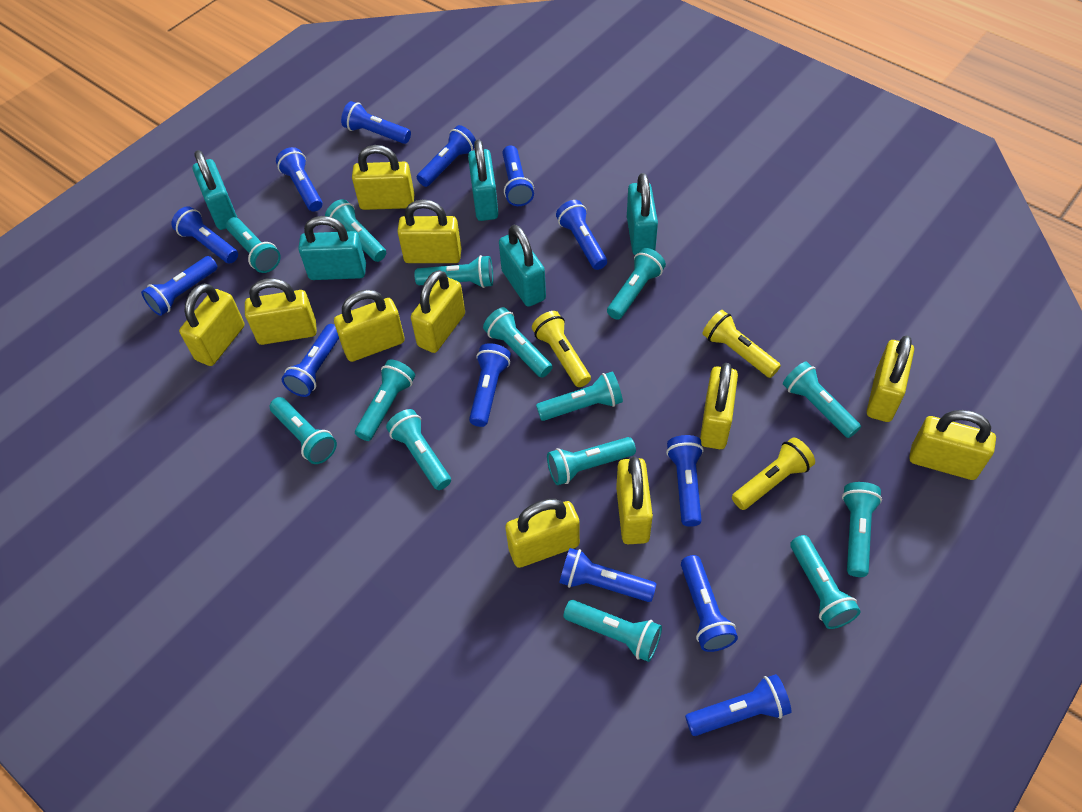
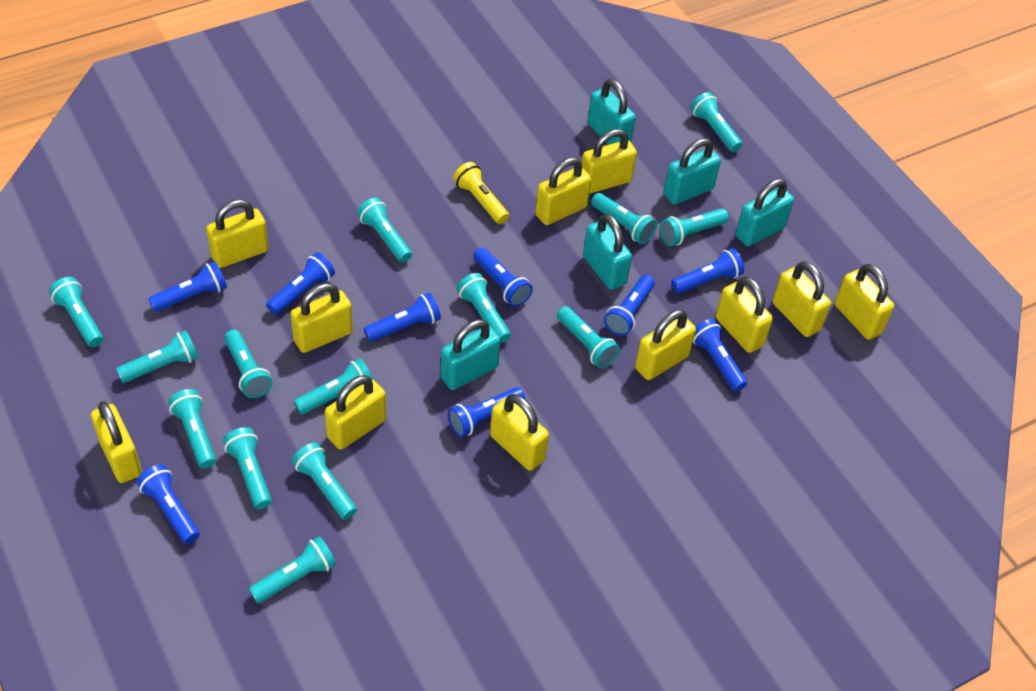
blue flashlight: [141,256,218,316] [172,206,238,263] [276,147,323,212] [281,324,339,397] [341,101,411,144] [417,125,476,187] [469,343,511,427] [502,145,534,206] [556,200,607,270] [559,548,656,602] [666,435,704,527] [681,555,738,652] [685,674,792,736] = 13 -> [136,464,200,544] [148,261,227,312] [266,252,335,315] [364,292,441,342] [448,387,525,437] [473,247,533,307] [604,275,655,336] [671,248,744,294] [693,319,747,391] = 9
yellow flashlight: [532,311,591,387] [702,310,781,378] [732,437,815,510] = 3 -> [453,162,509,224] = 1

